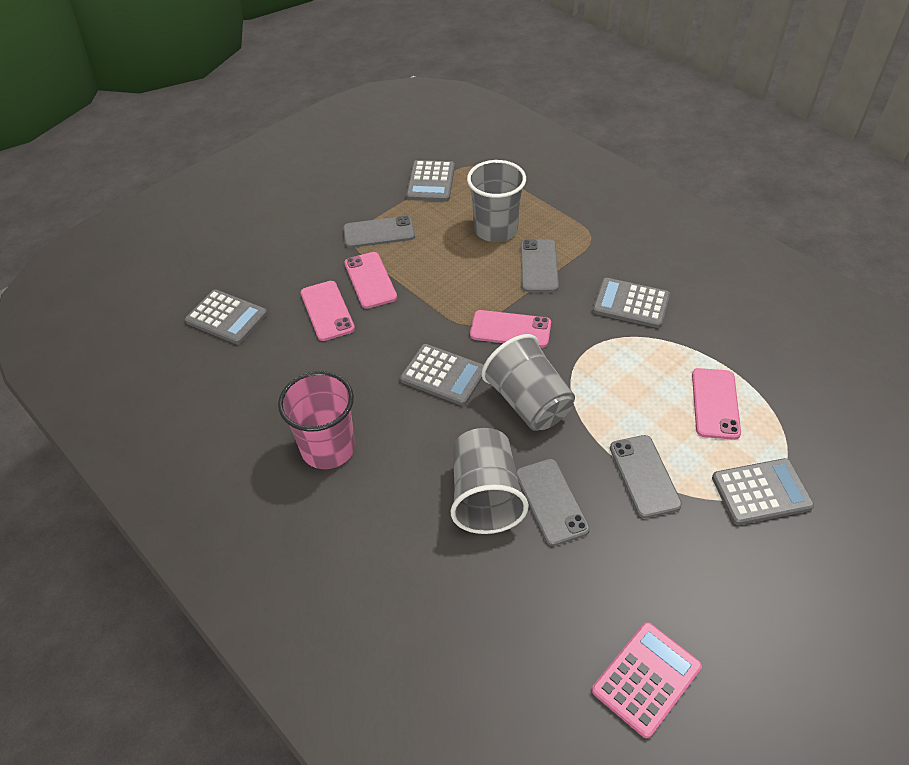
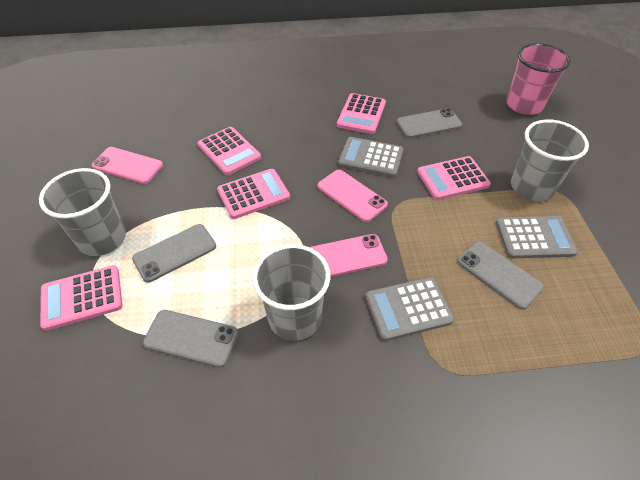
grey calculator: [185,289,267,344] [400,344,484,406] [406,160,455,201] [593,278,670,328] [712,458,814,525] = 5 -> [338,137,403,177] [365,277,454,341] [496,216,578,258] = 3
pink calculator: [592,622,702,738] = 1 -> [40,265,122,331] [198,127,261,175] [217,169,290,219] [337,93,386,134] [417,156,491,200] = 5
pink phone: [301,281,355,341] [345,252,397,309] [470,310,551,348] [692,368,741,440] = 4 -> [91,147,163,184] [310,234,388,277] [318,170,388,222] = 3

